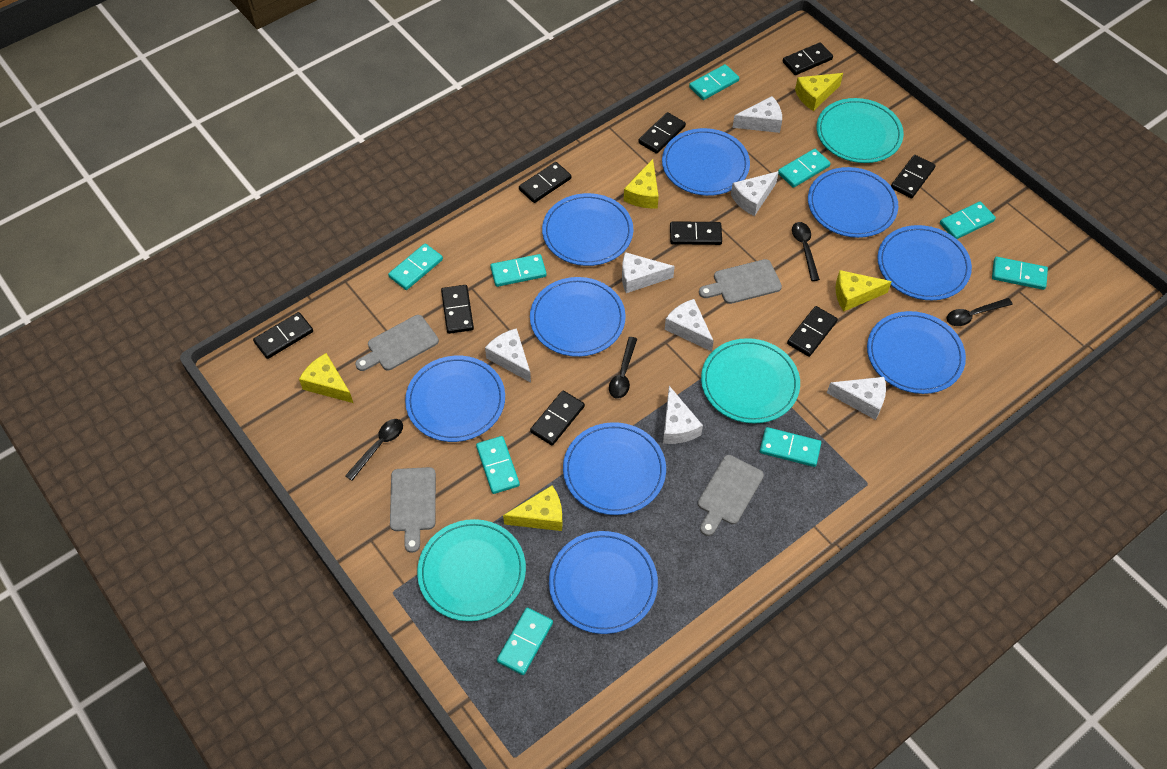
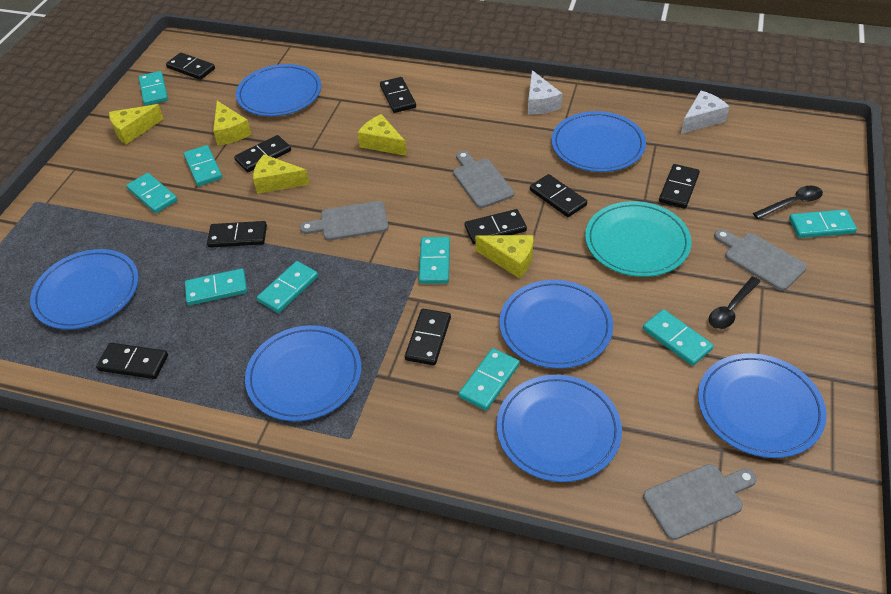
black spoon: [345,419,403,481] [609,337,637,399] [792,222,820,281] [947,298,1013,326] = 4 -> [709,276,761,329] [753,186,823,219] = 2
blue plate: [405,356,505,442] [530,277,626,357] [542,193,633,266] [549,531,658,634] [563,422,666,515] [662,128,750,196] [808,167,898,238] [867,311,966,394] [877,225,972,300] = 9 -> [30,249,139,330] [236,64,321,116] [245,325,361,421] [497,375,622,482] [499,280,613,369] [552,111,646,172] [698,353,827,458] = 7
turquoise plate: [417,519,526,621] [701,338,800,423] [817,98,904,163] = 3 -> [585,201,692,277] = 1
white cheese: [485,328,531,383] [622,252,675,293] [663,386,703,444] [665,299,714,352] [731,171,779,216] [733,96,782,133] [827,377,886,420] = 7 -> [528,70,562,114] [681,90,730,134] = 2

